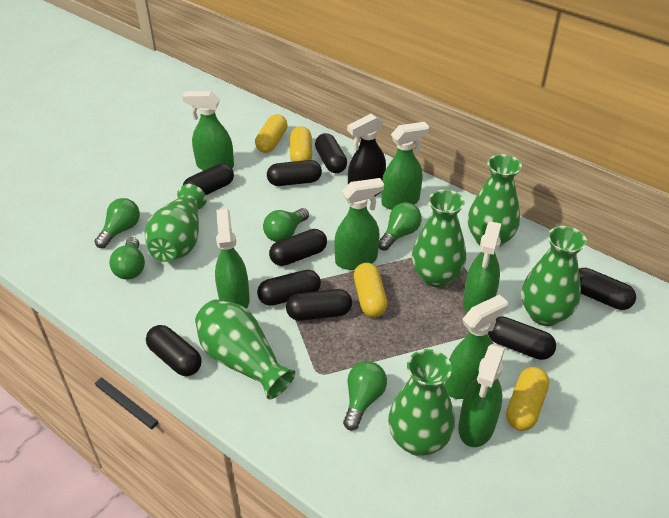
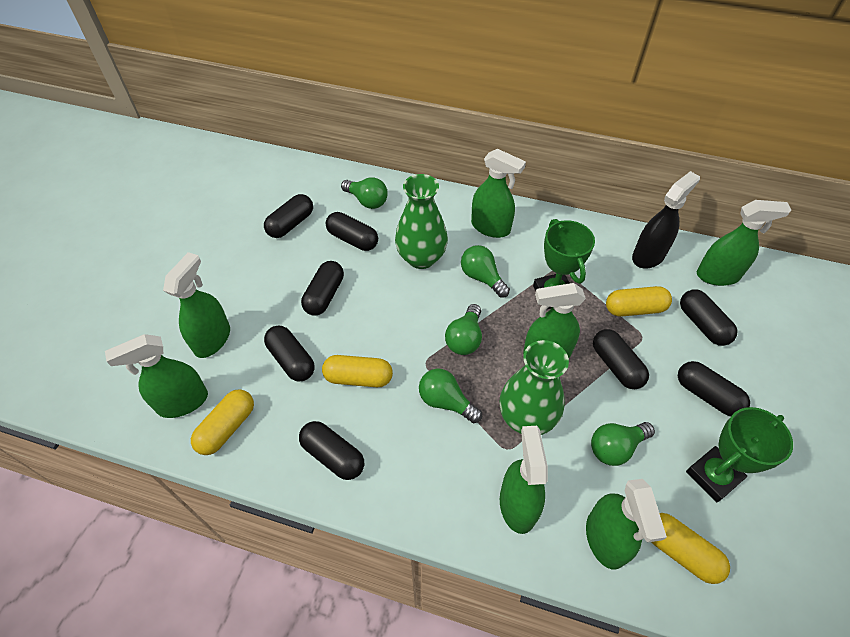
black capsule: [146,325,201,376] [183,163,234,195] [257,270,321,306] [267,160,322,186] [269,229,327,266] [286,289,352,321] [315,133,347,173] [488,316,556,360] [579,268,636,310] = 9 -> [264,194,313,238] [264,326,315,381] [299,421,364,480] [301,261,344,316] [326,212,378,251] [593,329,649,389] [678,361,750,416] [680,290,737,346] = 8
green trophy: none = 0 -> [533,219,595,309] [686,407,793,502] = 2
green vase: [144,184,207,262] [195,299,295,399] [388,349,455,456] [412,190,466,287] [468,154,522,247] [522,226,587,326] = 6 -> [395,174,448,269] [500,340,569,435] = 2

